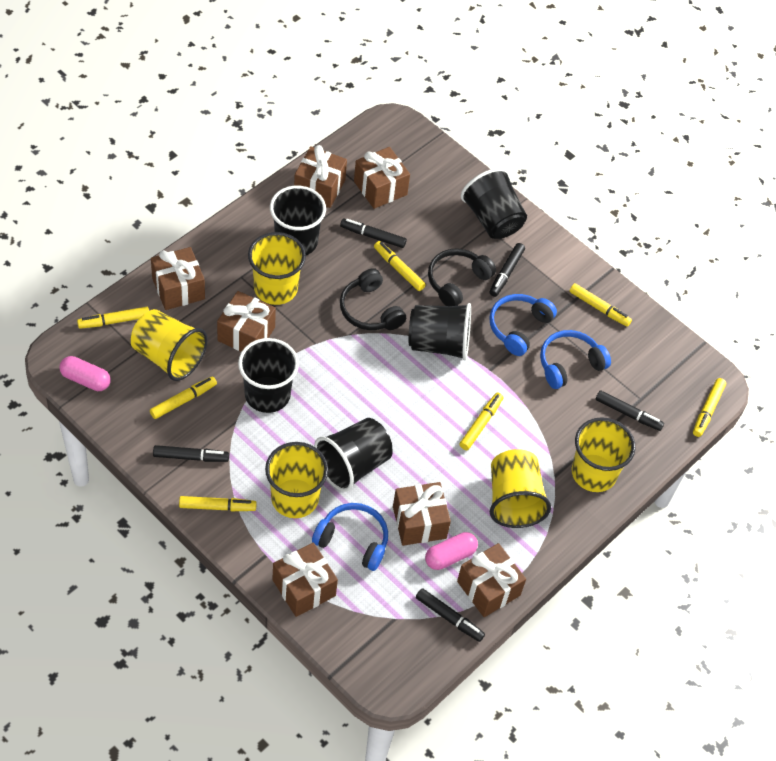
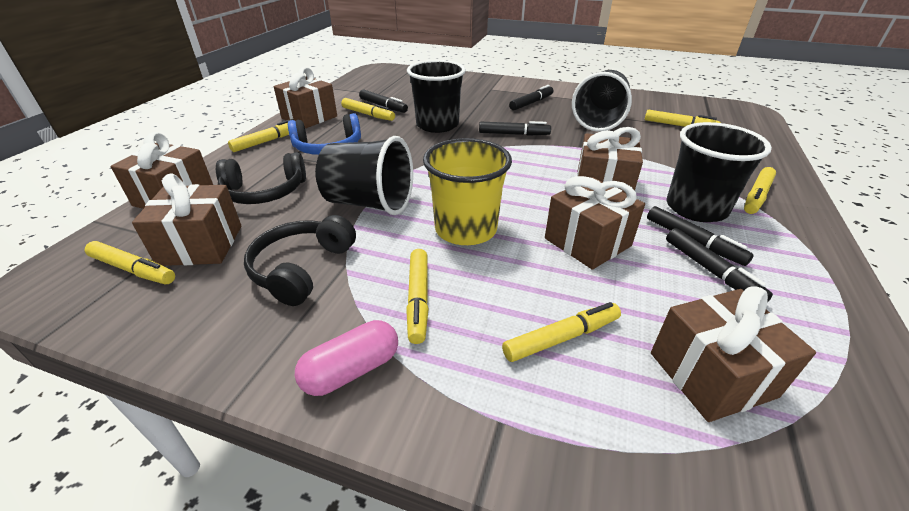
black cup: [238,338,299,413] [270,186,326,255] [314,418,393,492] [409,303,471,361] [461,168,527,239] = 5 -> [315,136,413,215] [407,60,466,133] [572,70,632,132] [667,122,772,222] = 4
blue headphones: [312,503,388,571] [489,294,557,356] [540,330,611,389] = 3 -> [288,113,361,155] = 1
brown gift: [151,247,205,310] [217,291,276,352] [272,542,338,617] [294,145,347,208] [354,147,410,209] [393,482,451,546] [457,543,526,617] = 7 -> [111,132,213,209] [132,174,241,266] [274,67,337,129] [545,176,645,270] [577,127,643,193] [651,286,816,422] = 6
pink capsule: [59,356,111,391] [425,532,478,570] = 2 -> [295,320,398,396] = 1
yellow cup: [131,309,208,381] [248,232,306,305] [265,442,328,518] [490,449,551,528] [572,417,636,492] = 5 -> [423,138,512,245] = 1

